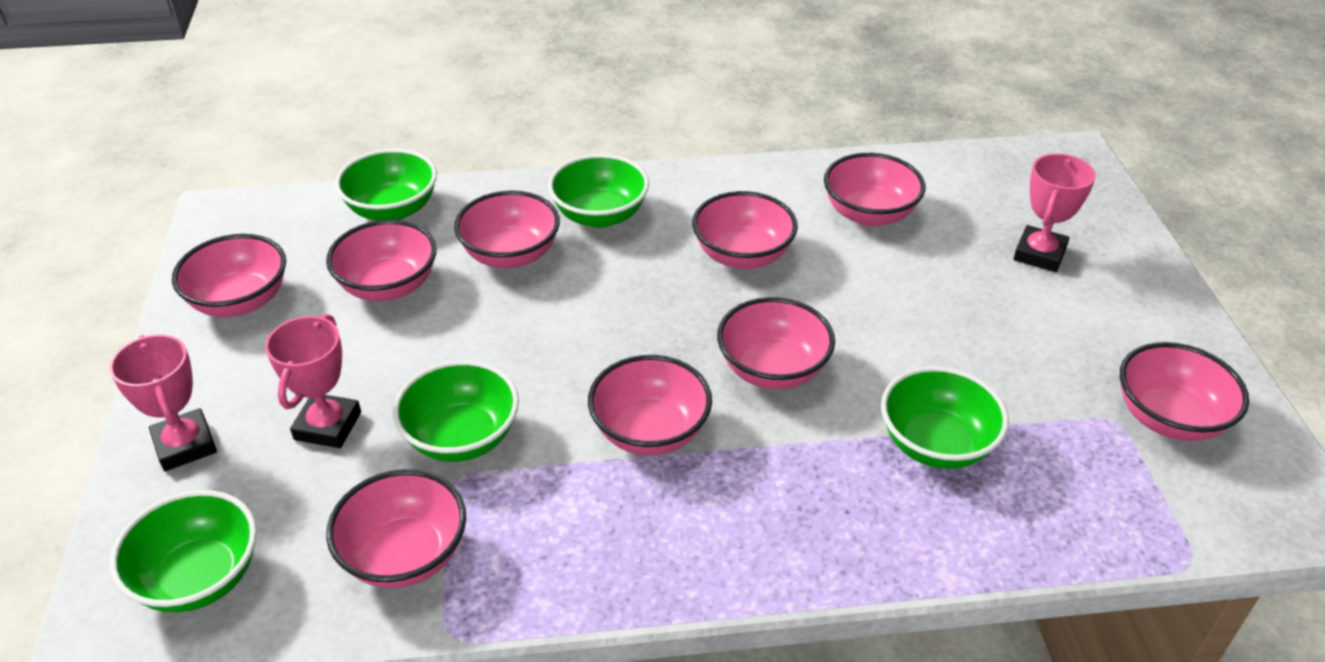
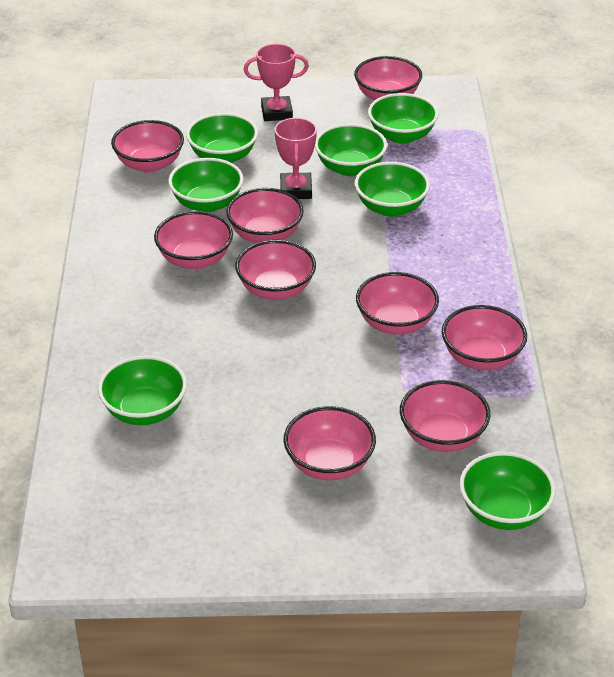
green bowl: [110,490,257,612] [335,149,437,221] [393,360,519,462] [548,154,649,228] [881,366,1009,469] = 5 -> [98,356,187,425] [168,158,244,212] [186,113,258,163] [315,124,387,176] [354,162,430,217] [368,93,439,144] [459,452,556,530] = 7
pink trophy: [109,334,217,471] [265,314,361,448] [1013,153,1096,272] = 3 -> [244,44,309,121] [275,118,317,199] = 2

